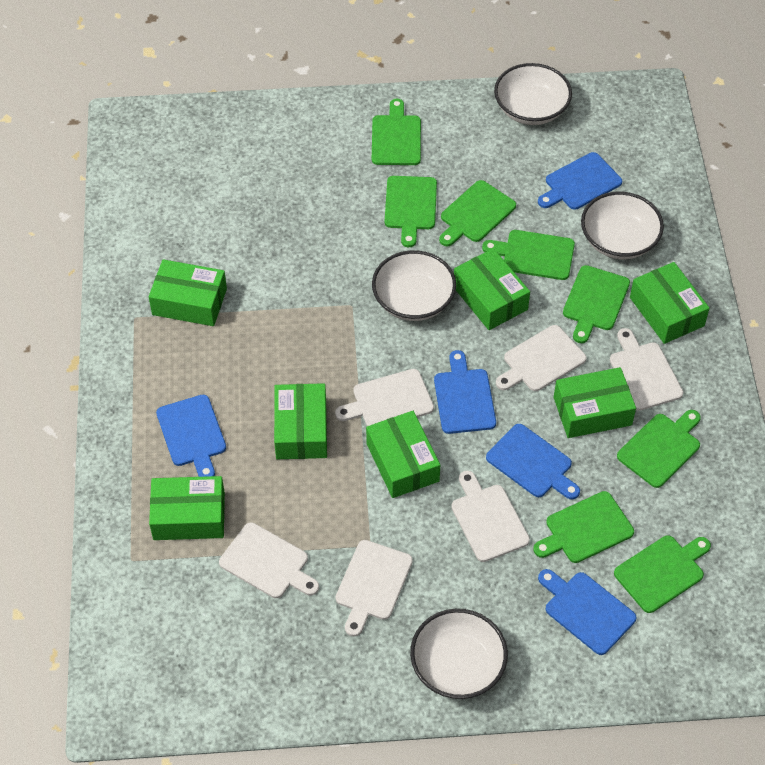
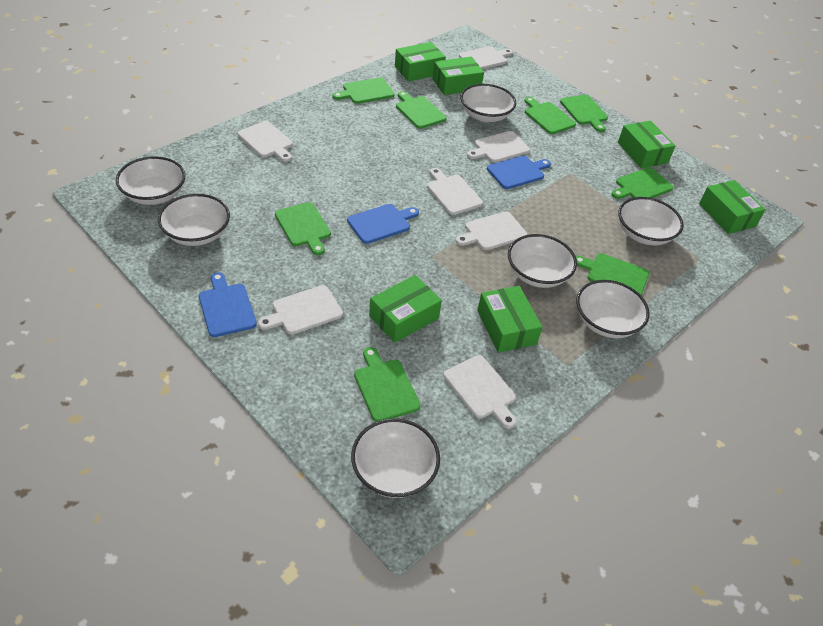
blue cutting board: [156,395,226,477] [434,350,496,434] [486,424,580,500] [538,152,622,210] [538,569,636,655] = 5 -> [199,272,257,337] [347,204,419,244] [487,156,551,189] = 3
green box: [149,259,227,326] [149,476,225,540] [274,383,327,459] [366,411,440,498] [454,248,530,330] [554,367,636,438] [630,262,710,344] = 7 -> [369,275,442,343] [395,42,446,82] [432,57,484,95] [477,286,543,353] [618,121,675,168] [699,180,766,234] = 6
white bowl: [372,250,456,321] [410,609,508,699] [494,63,572,125] [581,192,664,259] = 4 -> [116,156,186,205] [158,194,230,246] [351,418,440,498] [461,84,516,122] [508,234,577,288] [576,280,650,338] [618,197,684,245] = 7
white cutting board: [219,522,319,598] [335,369,434,426] [335,540,413,637] [451,471,530,562] [496,325,586,391] [610,328,683,411] = 6 -> [238,121,293,162] [258,285,343,334] [427,168,483,215] [444,355,516,429] [456,211,527,250] [459,46,513,69] [467,131,530,163] = 7

